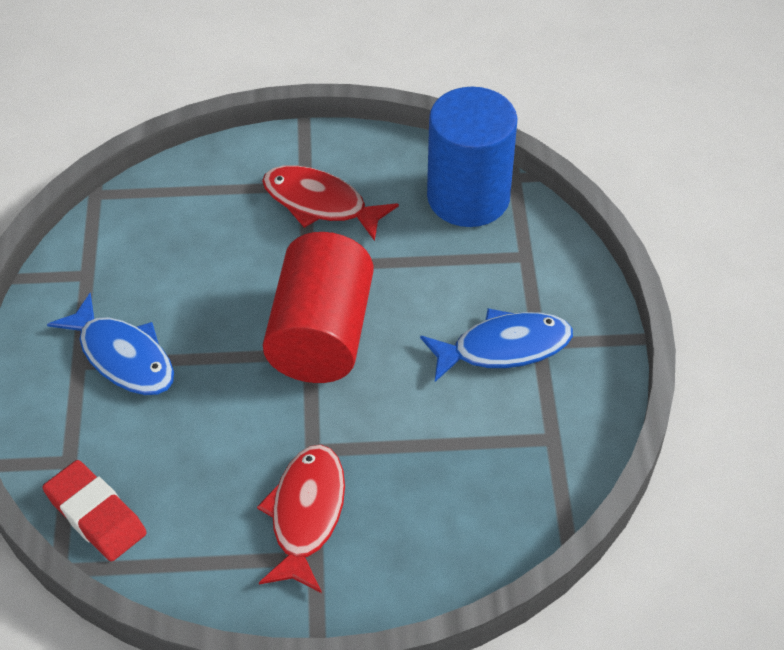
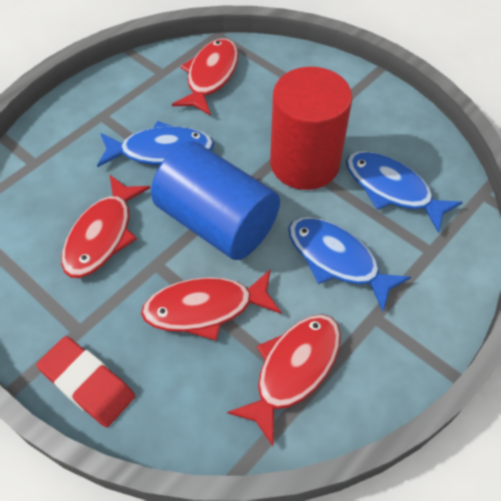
blue fish: [47,293,174,395] [420,308,573,382] = 2 -> [97,121,214,167] [288,217,411,311] [346,151,463,233] = 3
red fish: [257,445,345,593] [262,165,399,241] = 2 -> [61,174,150,278] [141,270,282,341] [172,38,239,116] [227,314,341,446] = 4

